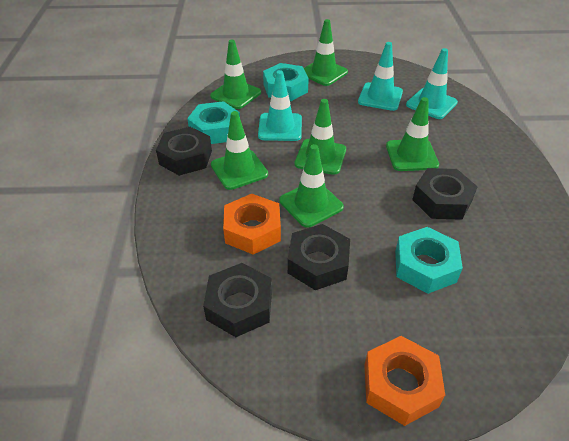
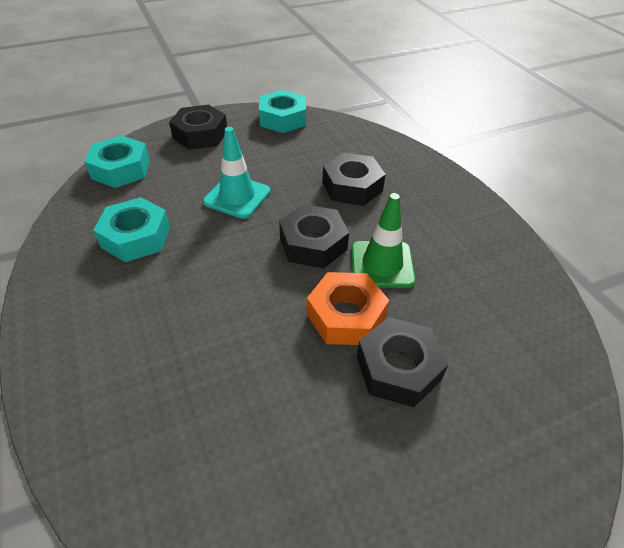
green traffic cone: [210,40,261,109] [211,111,268,190] [279,144,344,228] [294,99,346,175] [304,19,348,86] [386,97,439,171] = 6 -> [352,193,416,288] = 1
orange nut: [223,194,281,255] [364,336,445,426] = 2 -> [307,272,389,345] = 1
turquoise traffic cone: [258,71,302,141] [358,42,403,111] [406,48,458,119] = 3 -> [203,127,271,219] = 1

